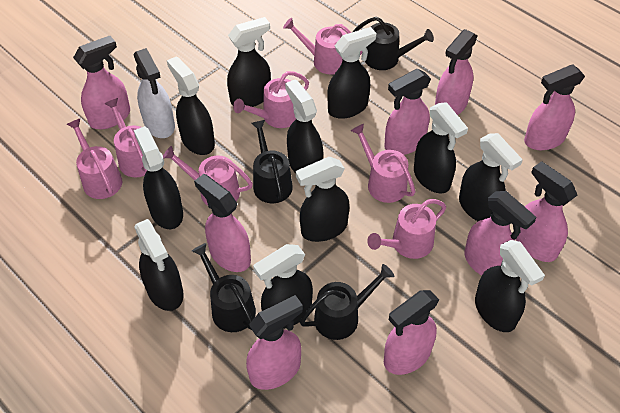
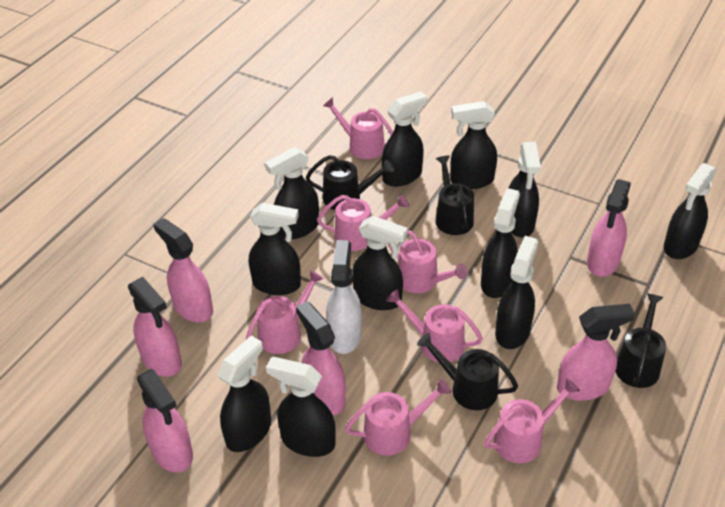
pink spray bottle: [73,36,130,129] [194,174,251,272] [246,295,303,390] [384,69,431,155] [384,290,439,375] [435,29,478,115] [464,191,536,276] [516,161,577,262] [524,65,585,150] = 9 -> [128,277,182,377] [137,369,193,473] [153,218,213,322] [296,301,346,415] [557,304,635,401] [587,179,631,277] = 6

